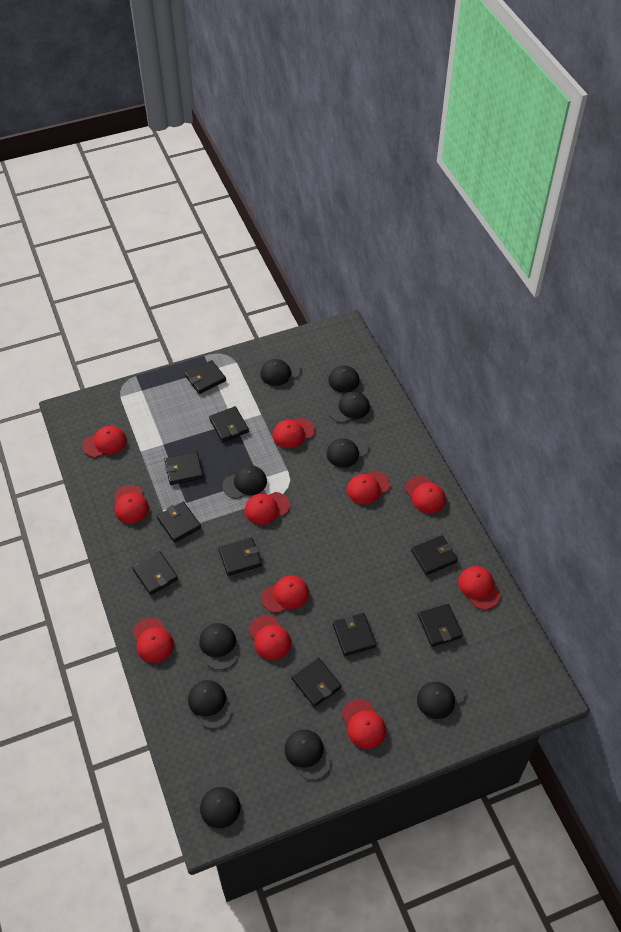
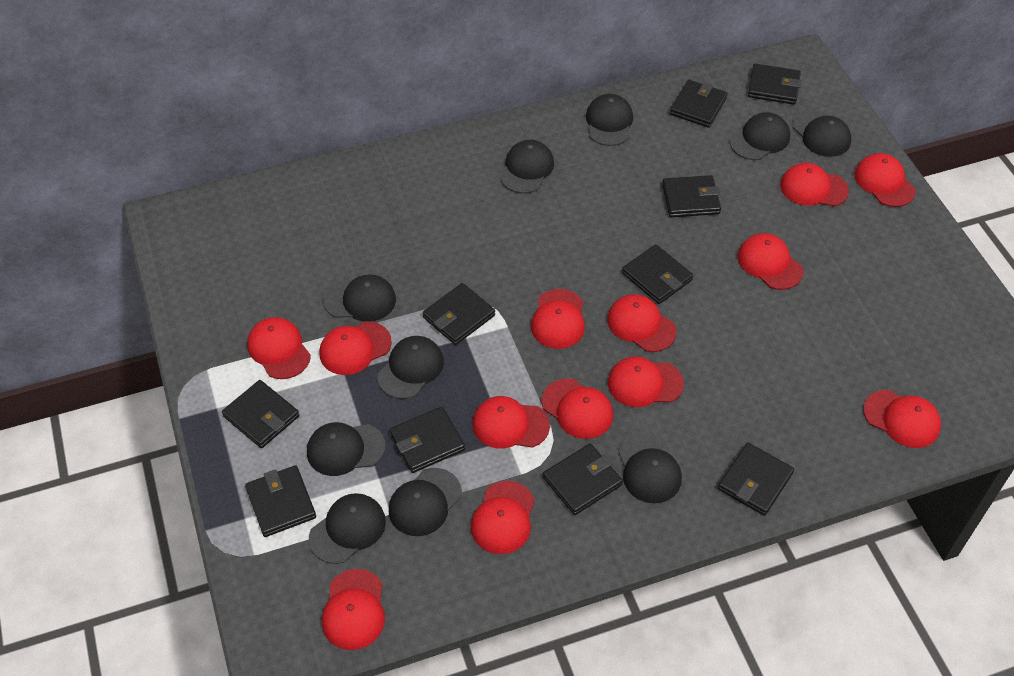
red cap: [82,426,127,458] [114,485,149,524] [133,618,174,663] [245,492,290,525] [249,615,291,660] [261,575,309,613] [273,418,315,449] [342,699,386,749] [347,471,390,504] [405,476,446,513] [458,566,501,610] = 11 -> [247,317,311,379] [319,321,392,375] [322,569,385,650] [471,481,535,554] [472,396,550,448] [531,289,585,349] [542,379,613,439] [607,294,677,352] [608,356,684,407] [738,233,803,290] [780,163,849,207] [854,153,916,207] [863,390,941,448] = 13

